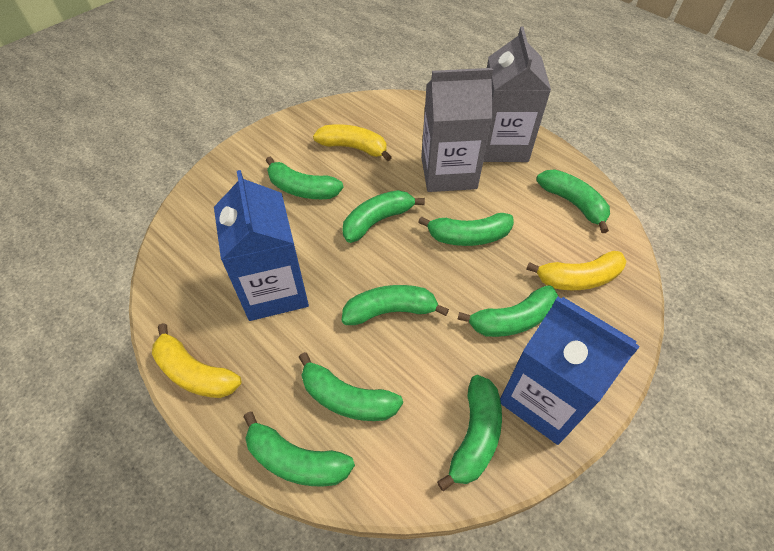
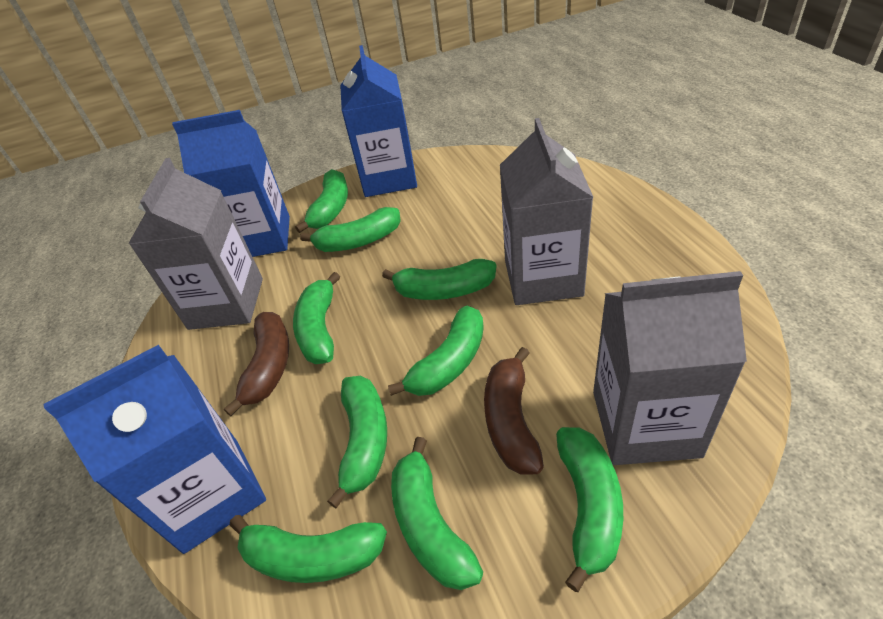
blue carton: [214,170,309,321] [500,297,640,445] = 2 -> [43,345,266,554] [172,110,290,257] [340,45,417,197] = 3
brown banana: none = 0 -> [224,312,289,416] [484,347,544,475] = 2
grey carton: [421,68,493,192] [483,27,551,162] = 2 -> [128,158,263,330] [500,118,593,305] [593,271,747,465] = 3
yellow banana: [152,323,242,398] [313,124,392,162] [526,251,627,290] = 3 -> none = 0

